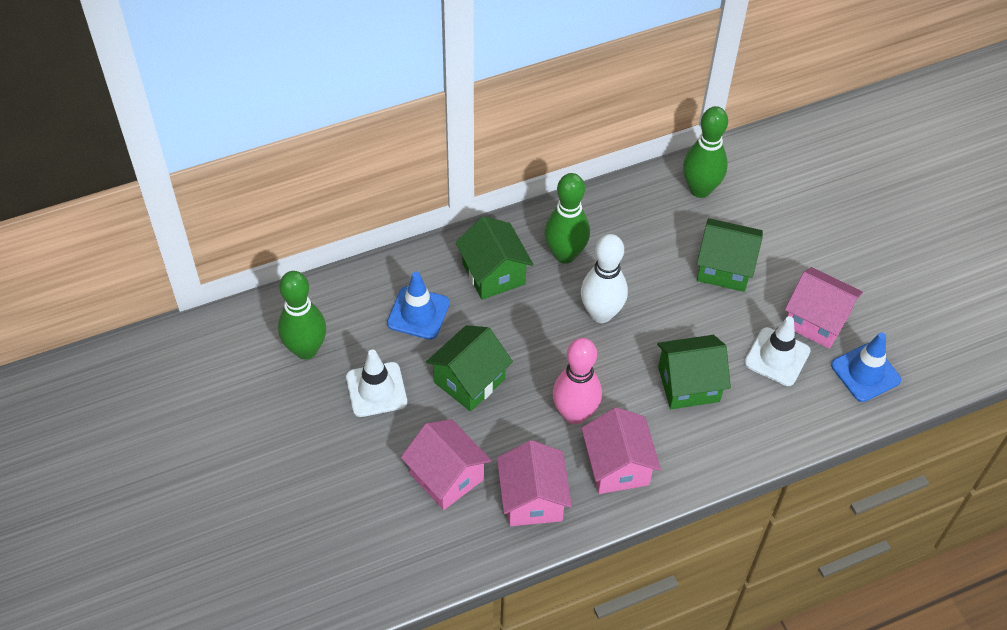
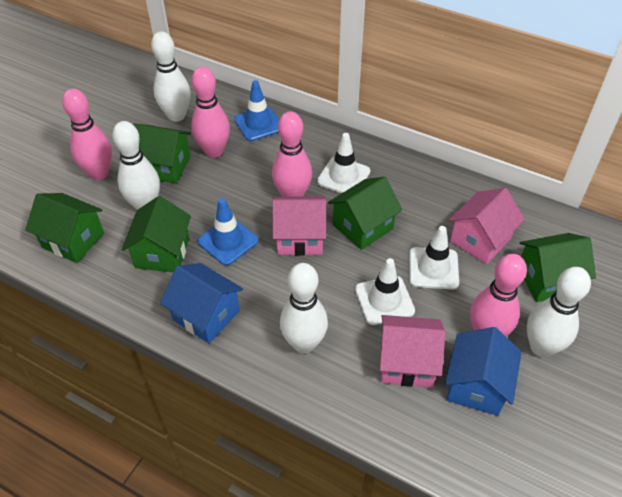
blue house: none = 0 -> [160,263,243,343] [445,327,522,416] = 2
green bowling pin: [278,271,326,359] [544,173,590,264] [683,106,728,198] = 3 -> none = 0
green house: [426,325,513,412] [455,216,533,300] [657,335,731,409] [697,218,763,292] = 4 -> [25,193,104,263] [122,196,191,272] [133,124,191,184] [328,177,402,250] [520,233,596,302] = 5
pink bowling pin: [553,338,602,424] = 1 -> [62,88,112,180] [191,66,230,158] [272,111,312,197] [470,254,527,336] = 4
pink house: [401,419,492,510] [497,440,572,526] [581,407,661,494] [785,267,863,349] = 4 -> [272,196,326,256] [380,315,446,387] [449,188,525,264] = 3
white bowling pin: [581,234,628,323] = 1 -> [112,121,160,210] [151,31,190,122] [280,263,328,354] [527,267,591,357] = 4
white traffic cone: [346,350,407,417] [744,316,811,386] = 2 -> [317,133,370,193] [355,258,415,325] [409,226,459,290] = 3

